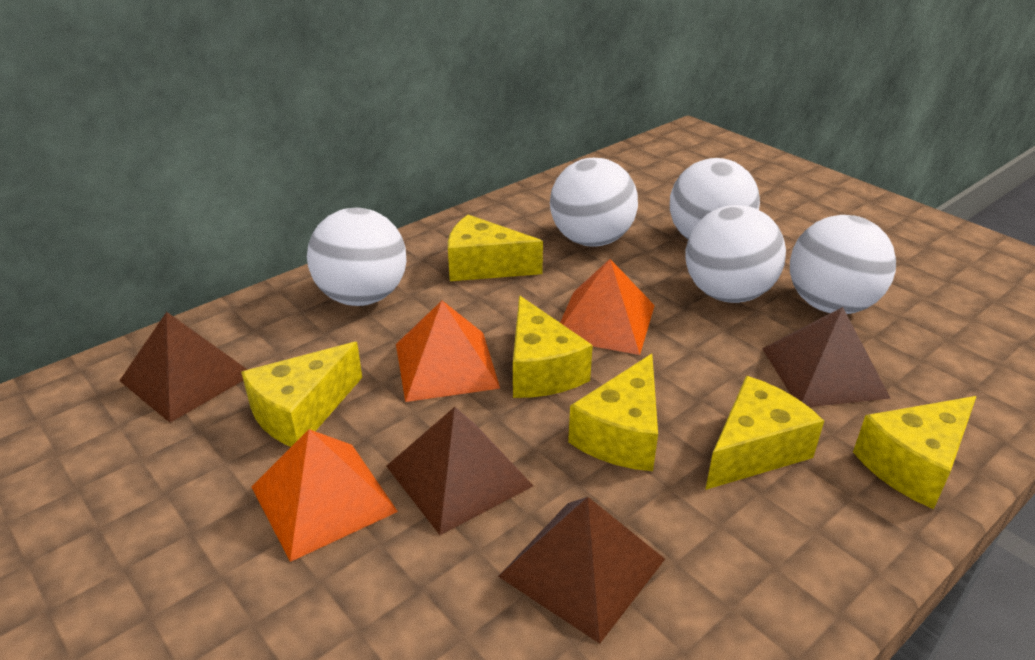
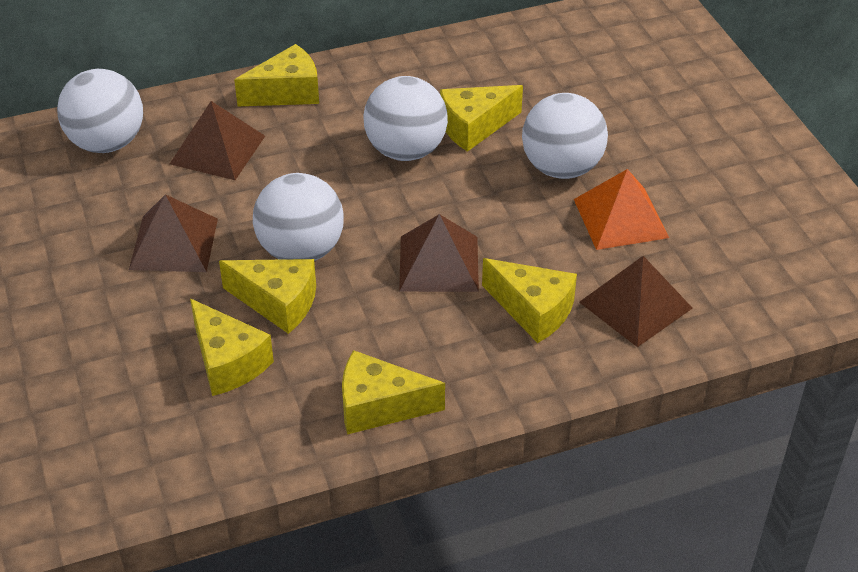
orange pyramid: [251,429,398,562] [396,301,500,402] [560,259,655,355] = 3 -> [574,169,669,250] = 1
white ball: [307,208,406,306] [550,158,638,247] [670,158,760,239] [686,205,786,303] [790,215,896,314] = 5 -> [57,69,143,153] [253,173,344,261] [364,76,448,161] [522,93,608,179] = 4

